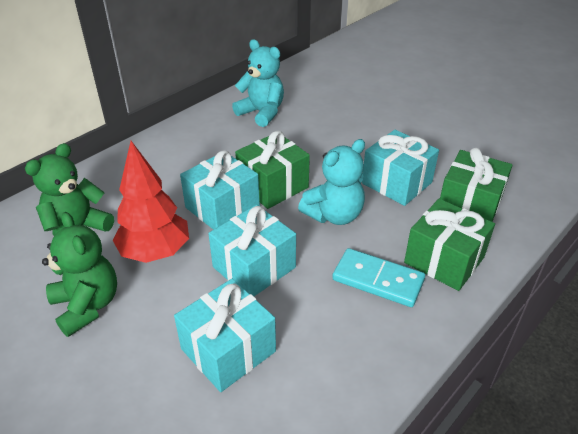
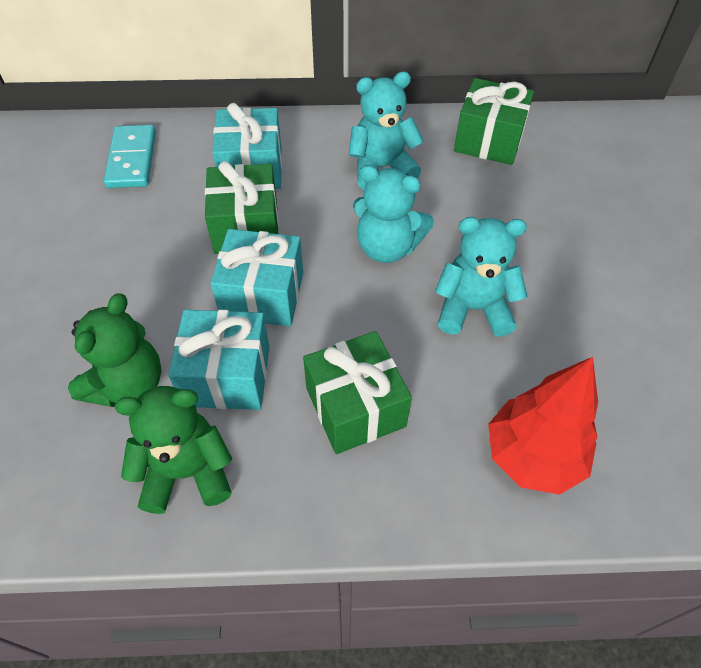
turquoise gift: [174,279,276,392] [180,150,260,230] [208,205,296,296] [362,130,439,206] = 4 -> [169,310,269,410] [210,229,303,326] [212,103,282,189] = 3
turquoise teddy bear: [232,39,284,127] [298,139,365,225] = 2 -> [349,72,424,190] [353,165,434,263] [435,217,528,337] = 3

